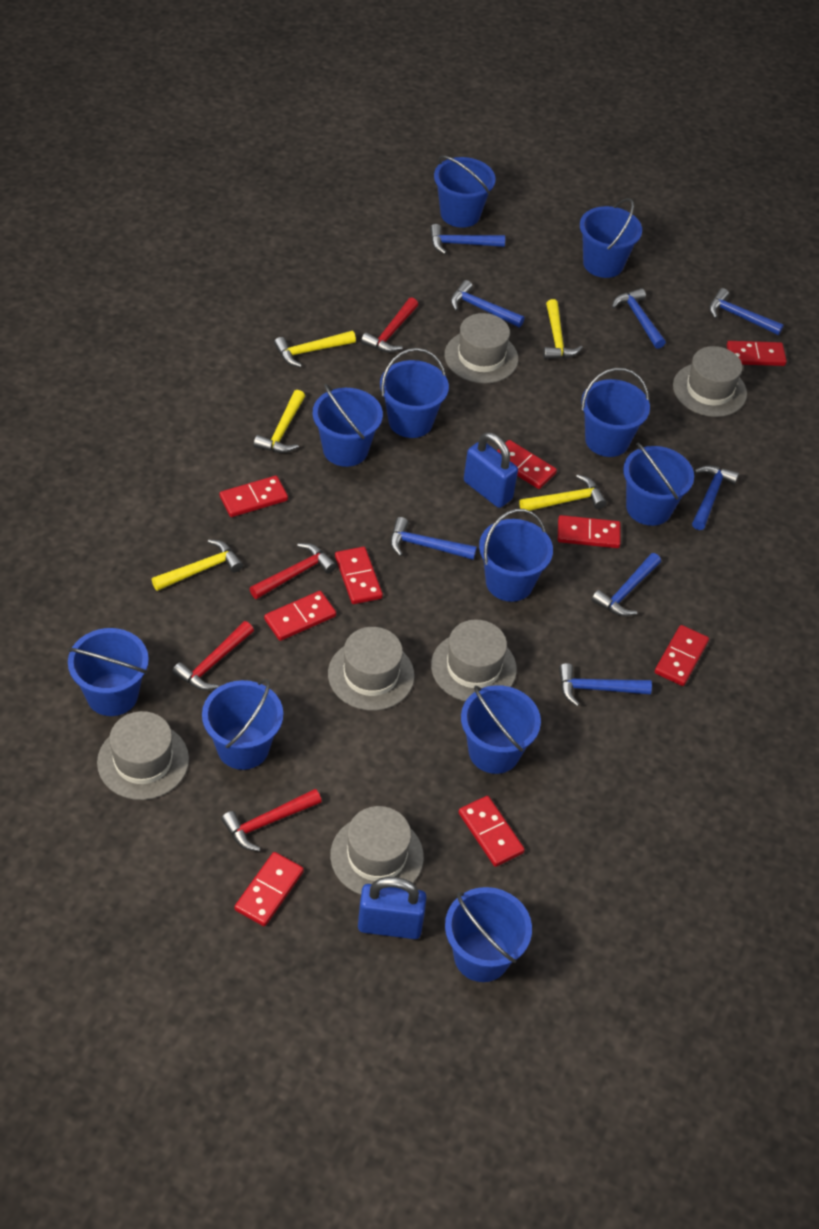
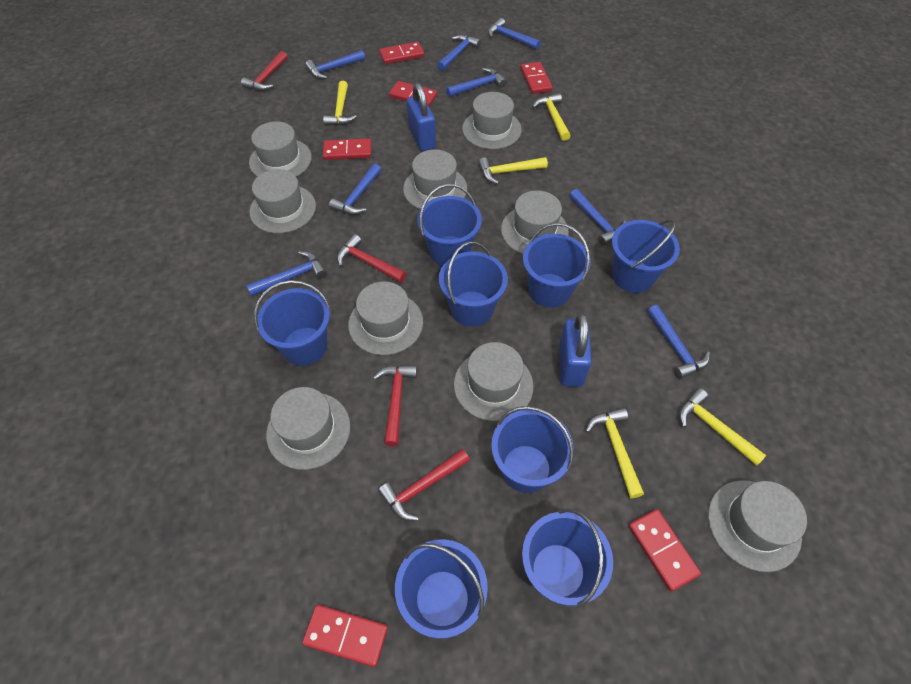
blue bucket: [68,628,149,716] [202,679,283,770] [313,384,383,467] [380,348,449,438] [434,156,495,228] [445,887,532,982] [461,685,541,774] [479,509,553,602] [580,198,642,278] [581,368,650,457] [623,442,694,526] = 11 -> [254,280,330,366] [395,539,488,639] [417,184,482,266] [439,242,508,327] [491,406,574,493] [522,508,613,608] [523,223,591,308] [612,219,680,293] = 8
grey hat: [97,711,189,800] [328,627,415,711] [330,806,424,895] [431,619,517,701] [444,313,518,384] [673,346,747,417] = 6 -> [249,121,312,177] [249,169,316,233] [266,387,350,470] [348,281,423,355] [403,149,467,209] [454,342,534,421] [462,92,522,150] [501,190,569,254] [708,480,807,572] = 9
red domino: [219,476,288,517] [234,852,304,926] [264,591,336,641] [335,547,383,604] [459,796,525,867] [497,440,557,489] [558,515,621,548] [655,625,709,686] [727,341,787,366] = 9 -> [302,605,388,667] [323,138,371,160] [379,42,424,64] [389,81,437,107] [520,62,553,94] [629,509,701,592] = 6

